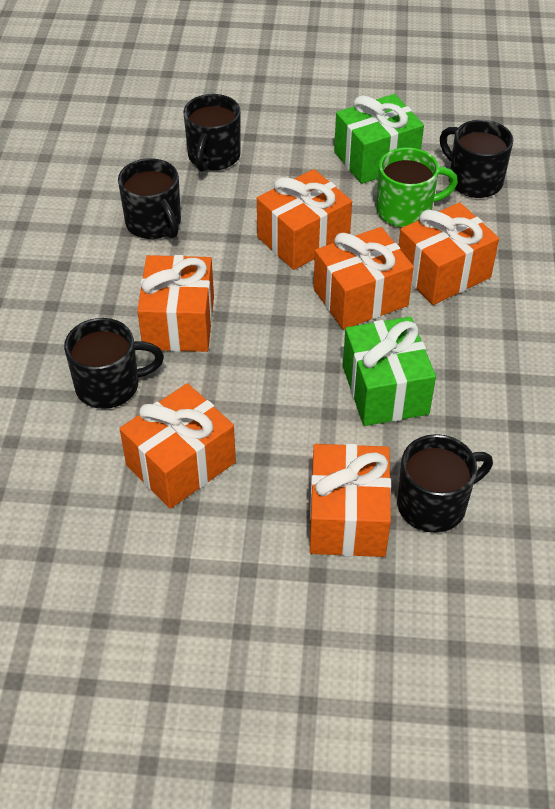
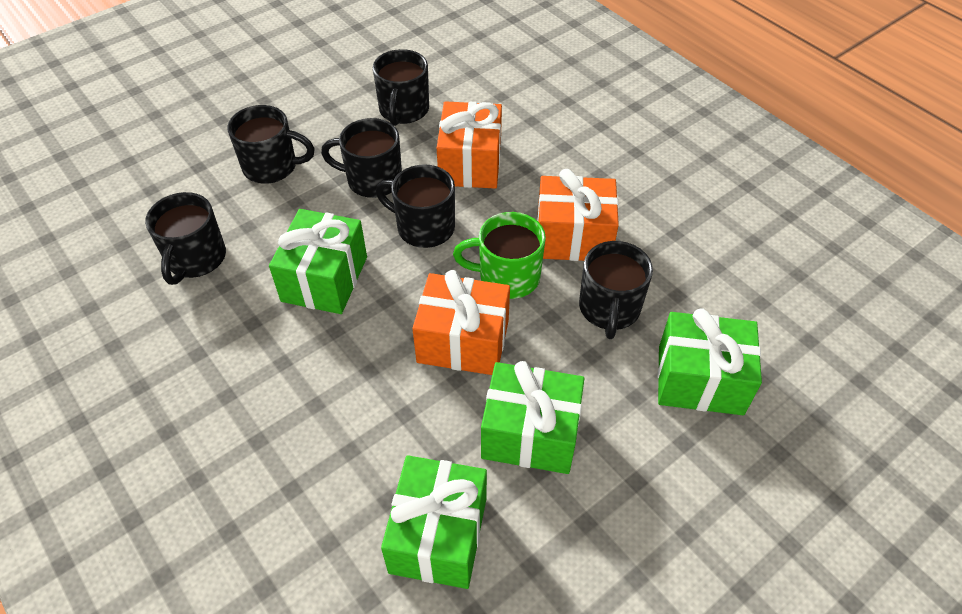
black mug: [64,318,164,409] [118,158,181,239] [183,94,241,172] [397,434,493,533] [440,120,513,198] = 5 -> [145,192,226,285] [227,105,315,184] [321,118,402,198] [373,49,429,126] [376,164,455,248] [579,241,653,339] = 6
green gift: [334,94,424,184] [343,317,436,426] = 2 -> [269,209,367,314] [381,455,487,589] [481,361,585,474] [658,308,762,415] = 4
orange gift: [120,383,236,509] [137,255,214,352] [257,169,352,270] [310,444,391,557] [314,227,414,330] [399,202,499,305] = 6 -> [412,270,510,375] [437,101,502,189] [537,169,619,261] = 3

